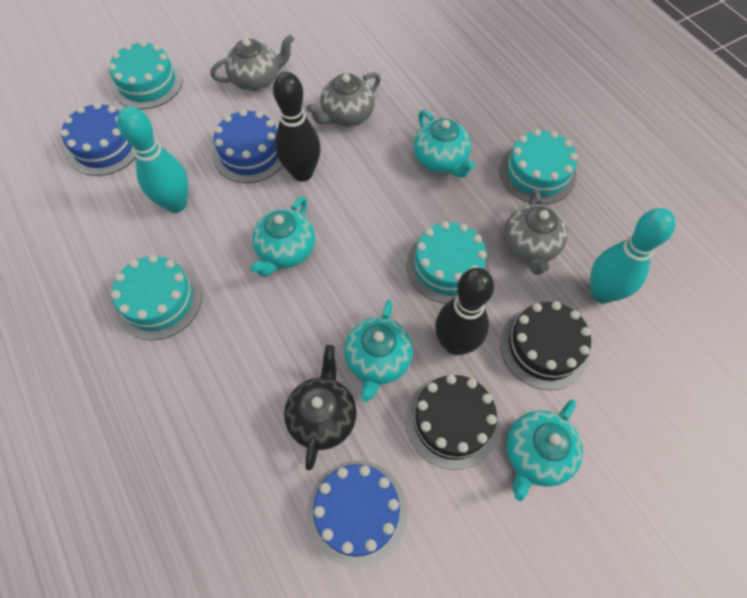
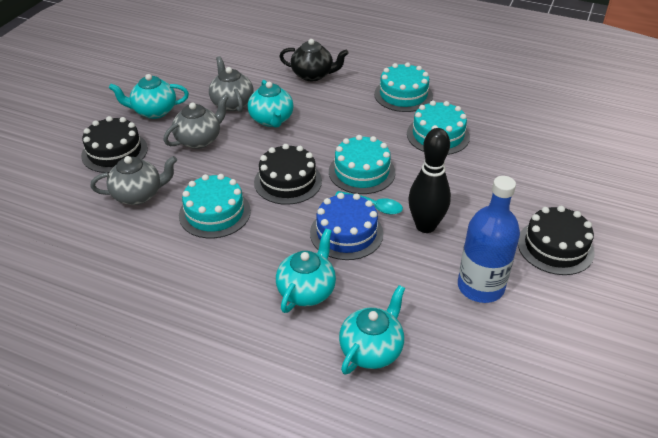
black bowling pin: [273,72,321,181] [435,268,494,355] = 2 -> [408,128,451,233] = 1
black cake: [405,374,500,470] [500,301,591,390] = 2 -> [81,116,148,173] [254,144,322,205] [518,206,595,275] = 3
blue bottle: none = 0 -> [458,176,520,303] = 1
blue cake: [60,102,136,176] [213,109,283,183] [307,461,408,568] = 3 -> [310,193,384,260] = 1
turquoise bowling pin: [117,106,188,213] [590,208,675,303] = 2 -> none = 0
turquoise spoon: none = 0 -> [335,191,403,215] = 1

